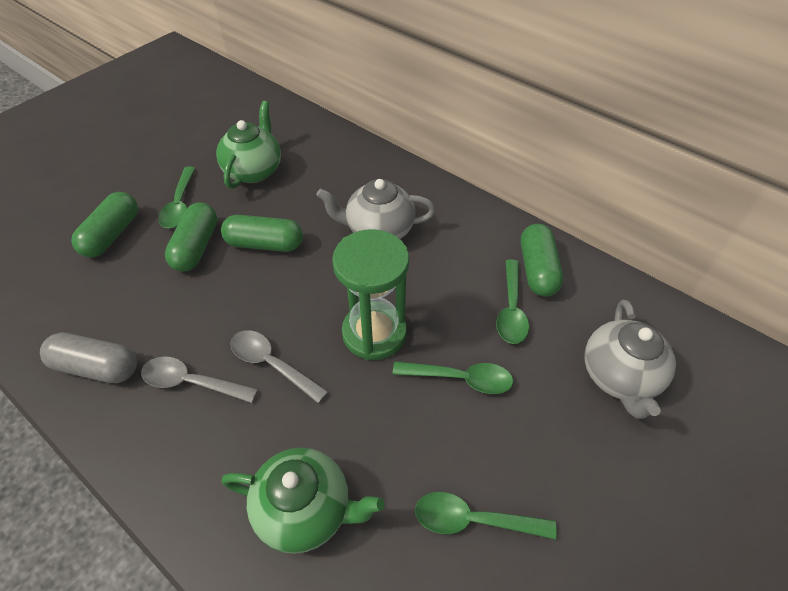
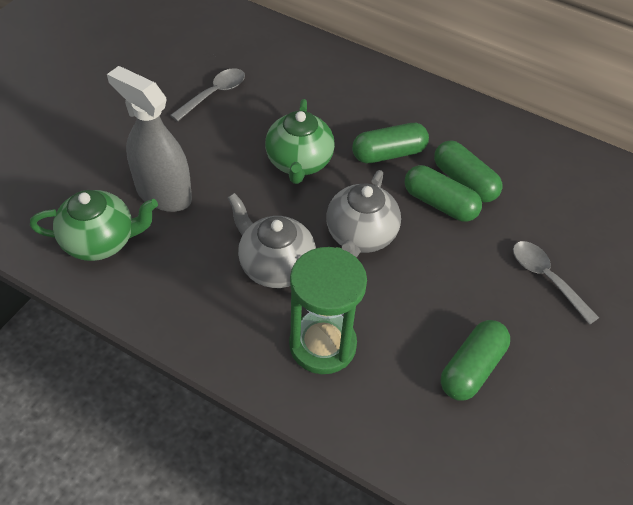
green spoon: [158,167,195,228] [393,361,514,394] [415,492,557,539] [496,259,529,344] = 4 -> none = 0
grey capsule: [40,333,137,383] = 1 -> none = 0
grey spray bottle: none = 0 -> [107,66,192,212] = 1

